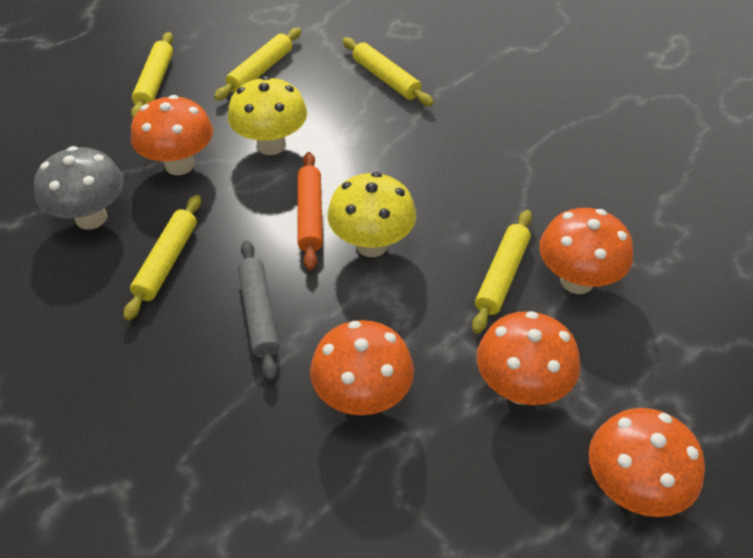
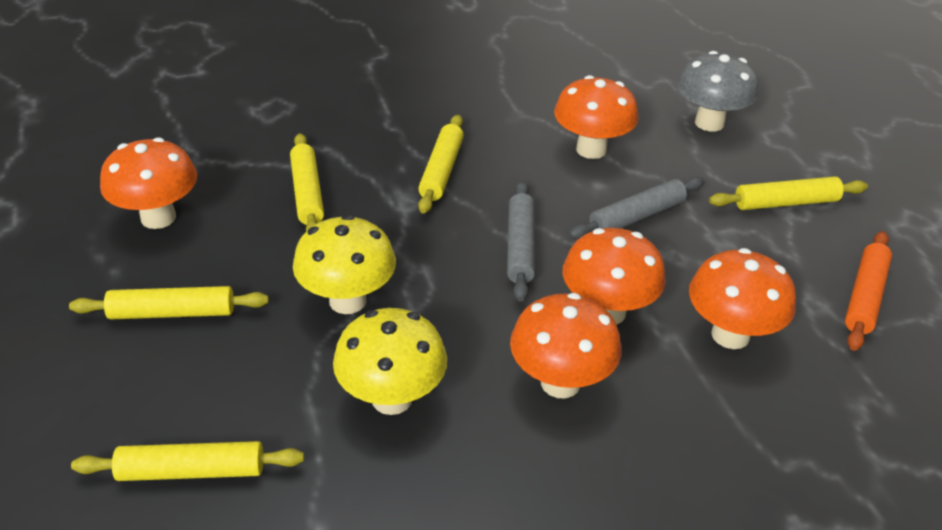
grey rolling pin: [238,240,280,381] = 1 -> [507,181,535,302] [569,177,704,239] = 2

